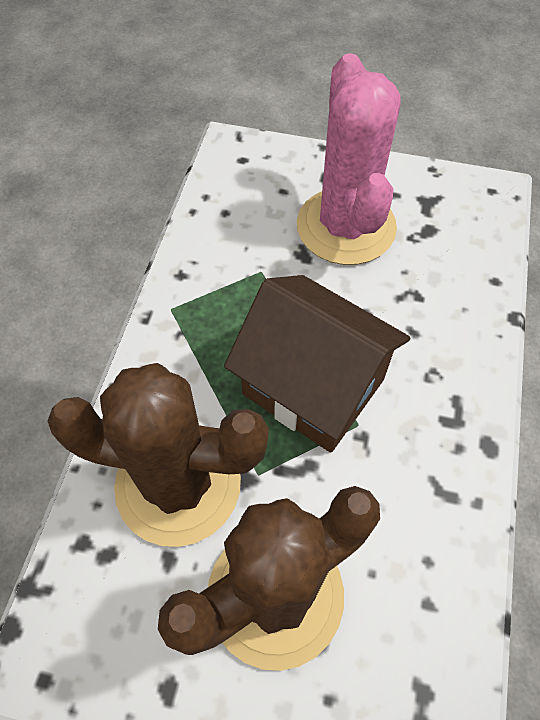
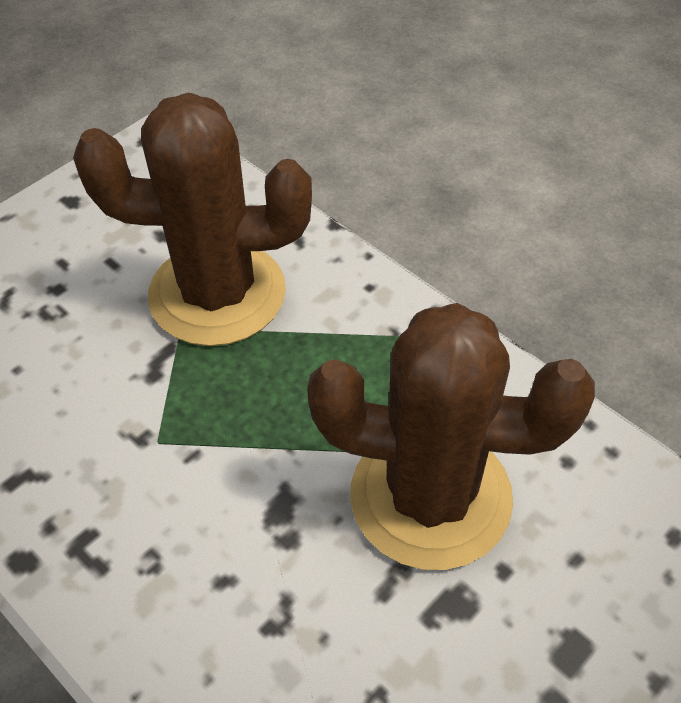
brown house: [224,275,411,453] = 1 -> none = 0
pink cactus: [297,53,401,265] = 1 -> none = 0

